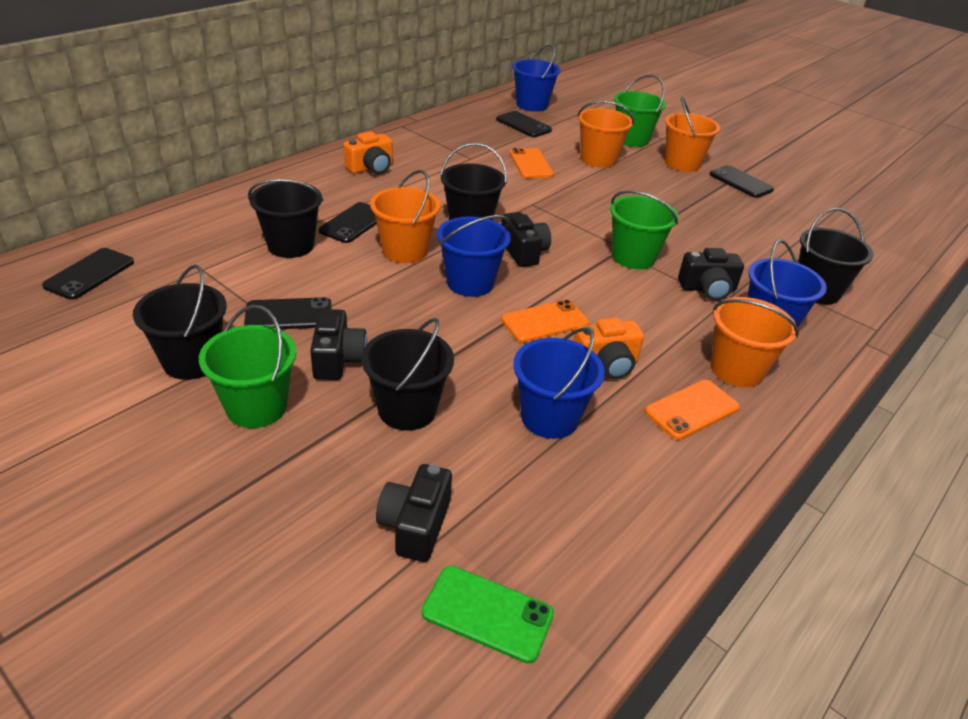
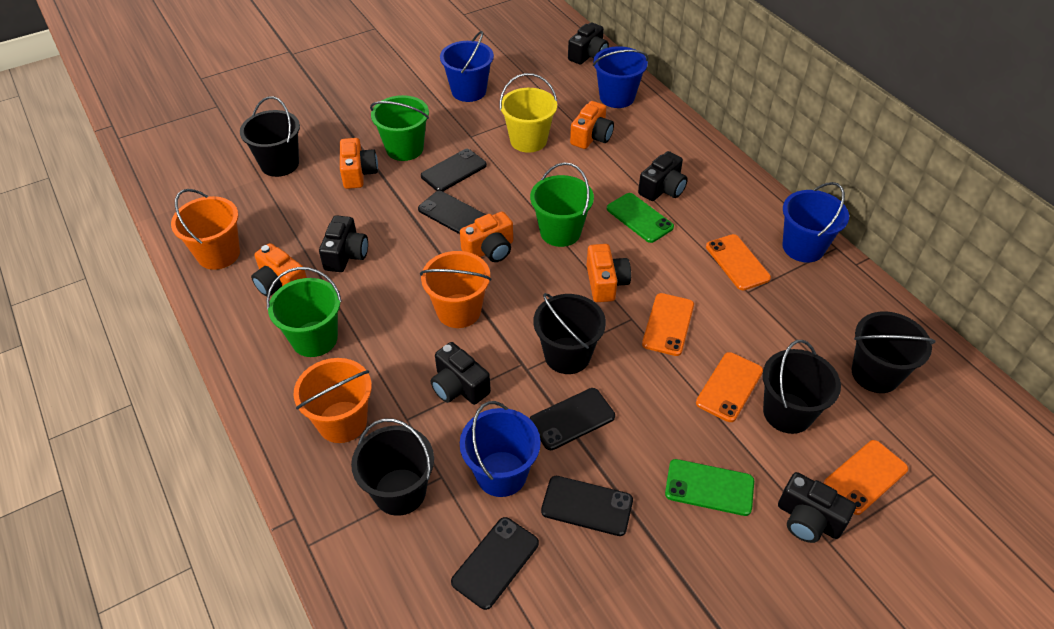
black camera: [310,309,367,380] [376,464,452,562] [501,212,551,267] [678,248,744,301] = 4 -> [319,215,368,272] [431,342,491,405] [568,22,609,65] [638,151,688,201] [778,472,856,543] = 5
green phone: [422,566,554,664] = 1 -> [607,193,674,243] [665,459,754,516] = 2
orange bucket: [370,170,440,263] [577,101,634,168] [665,97,720,172] [711,297,799,387] = 4 -> [171,189,240,270] [293,358,372,443] [420,251,491,328] = 3
orange camera: [343,131,393,174] [573,317,644,379] = 2 -> [251,243,307,297] [340,138,378,189] [460,211,513,262] [570,101,614,149] [587,244,631,302] = 5
orange phone: [501,299,589,343] [510,148,554,178] [645,380,739,440] = 3 -> [642,293,694,356] [696,352,763,422] [706,234,771,290] [823,440,908,515] = 4
yellow bucket: none = 0 -> [500,73,557,153] = 1

